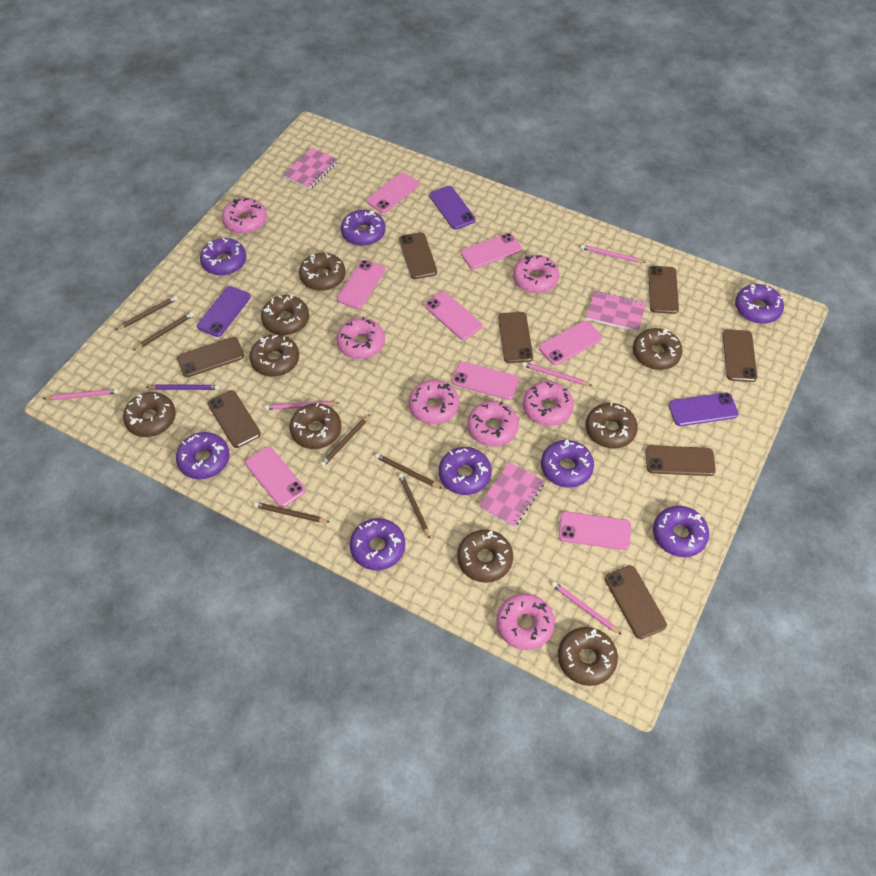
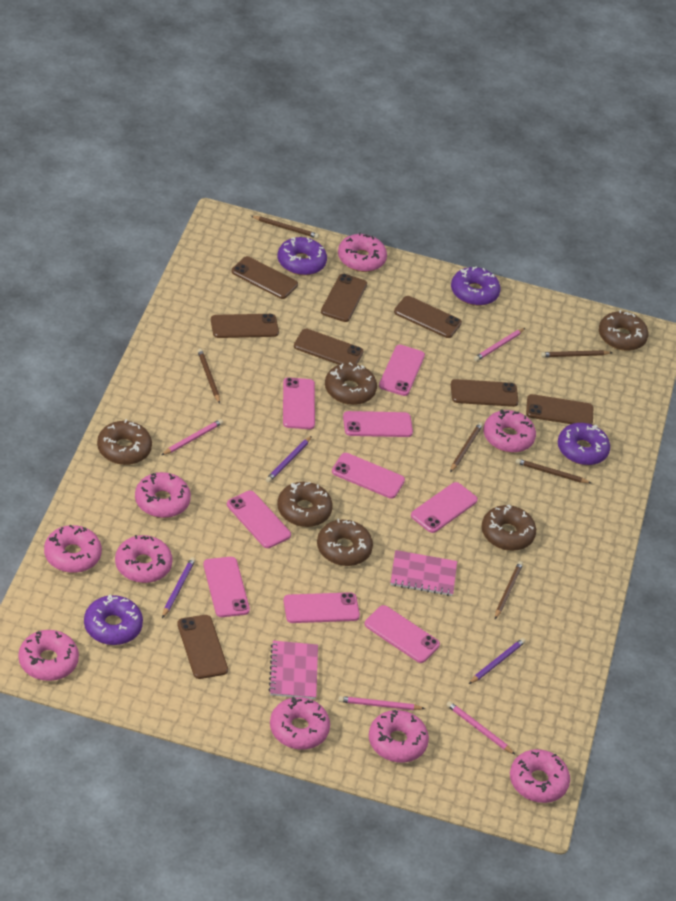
brown donut: [123,392,176,437] [250,334,299,377] [261,295,309,335] [290,403,341,449] [299,253,345,291] [457,530,513,583] [558,627,618,686] [586,402,638,449] [633,328,683,370] = 9 -> [97,419,152,465] [277,482,333,527] [317,519,373,566] [325,363,377,405] [481,505,536,551] [599,310,649,351] = 6
pink donut: [222,198,267,234] [336,317,385,359] [409,380,459,424] [467,401,519,446] [496,593,555,650] [513,255,559,293] [523,381,574,426] = 7 -> [18,630,79,681] [44,525,102,573] [115,535,173,583] [135,472,191,518] [270,697,330,749] [338,232,387,272] [369,710,429,762] [484,410,536,453] [510,749,570,803] = 9
pink notebook: [283,147,338,189] [479,462,545,527] [586,290,646,332] = 3 -> [268,641,318,699] [390,550,457,596] = 2
pink pencil: [43,389,118,400] [265,401,339,410] [522,362,592,386] [551,582,622,635] [581,245,646,263] = 5 -> [162,419,223,455] [338,696,425,710] [446,701,515,754] [474,328,525,361] = 4
pink phone: [245,447,306,507] [337,260,385,309] [366,172,419,213] [425,291,482,340] [452,361,519,400] [461,233,522,269] [539,321,602,365] [559,511,631,550] = 8 -> [203,557,250,617] [227,491,291,548] [283,377,315,429] [283,592,360,623] [332,453,405,499] [343,411,413,437] [364,605,440,663] [379,345,425,396] [411,482,478,533] = 9
purple donut: [176,432,229,479] [200,238,246,276] [341,210,385,246] [350,518,405,570] [439,447,492,495] [541,440,594,488] [653,506,709,557] [735,284,784,324] = 8 -> [84,595,143,645] [278,237,327,275] [451,267,500,306] [558,423,610,465] = 4
purple pencil: [146,385,220,390] = 1 -> [162,557,195,618] [266,436,312,483] [469,638,526,684] = 3
purple phone: [197,286,251,337] [429,186,476,230] [669,392,739,426] = 3 -> none = 0

